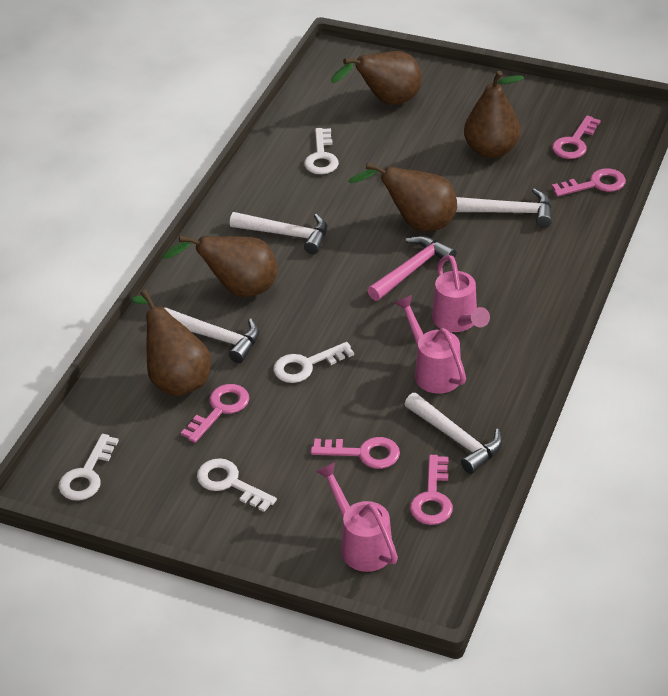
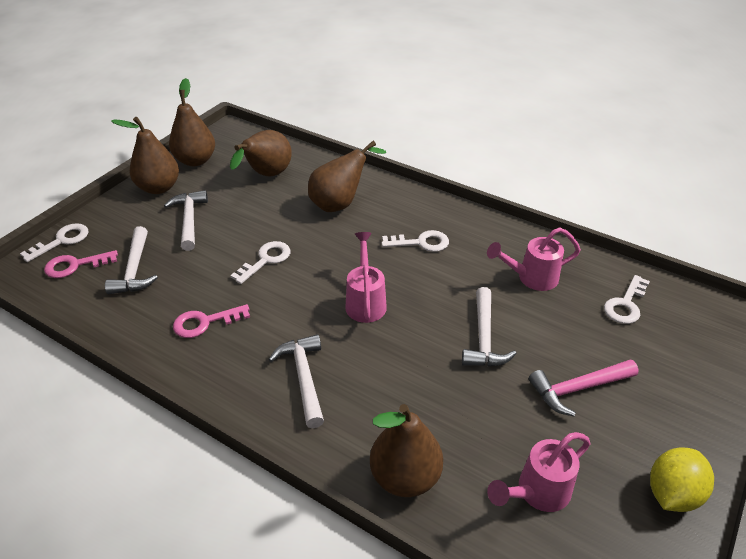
pink key: [181,384,249,443] [311,437,400,469] [410,455,453,525] [552,116,601,159] [552,168,626,197] = 5 -> [44,250,118,278] [173,304,250,338] = 2
yellow lemon: none = 0 -> [650,447,714,512] = 1

